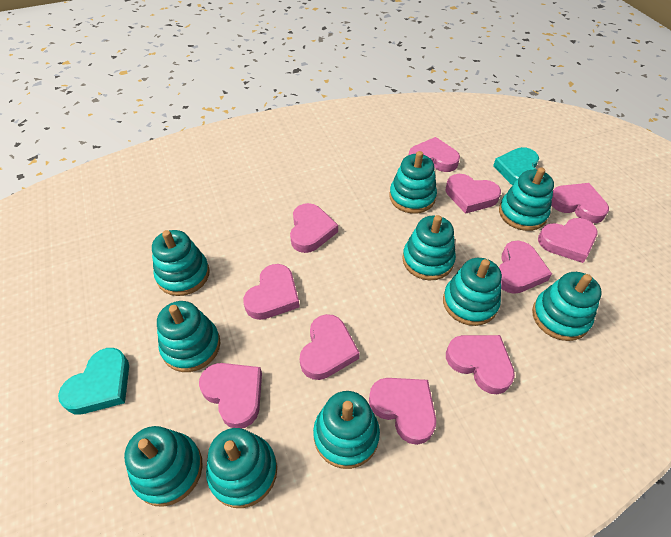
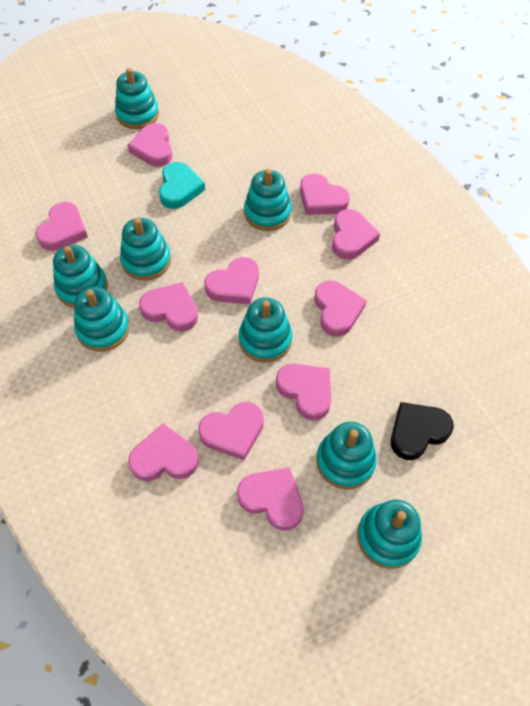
black heart: none = 0 -> [391,402,454,460] = 1
turquoise heart: [58,348,129,415] [493,147,539,185] = 2 -> [159,162,205,209] = 1
turquoise stacking toy: [124,426,203,507] [152,230,210,296] [157,301,220,372] [206,428,277,508] [313,391,380,469] [389,151,437,214] [402,215,456,280] [443,258,502,326] [499,168,554,231] [532,272,602,341] = 10 -> [53,245,108,308] [74,287,130,352] [115,68,159,129] [120,218,171,280] [239,298,292,363] [244,169,292,231] [316,422,377,489] [357,500,422,569] = 8

